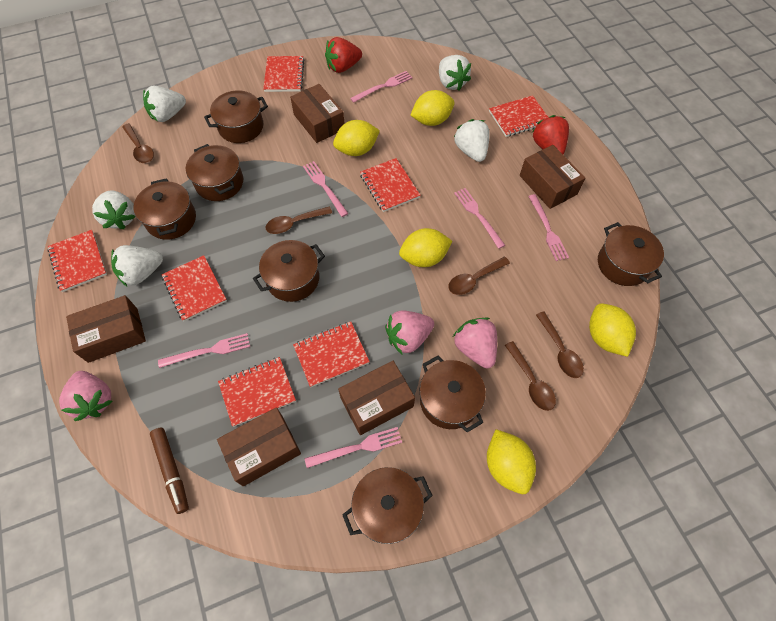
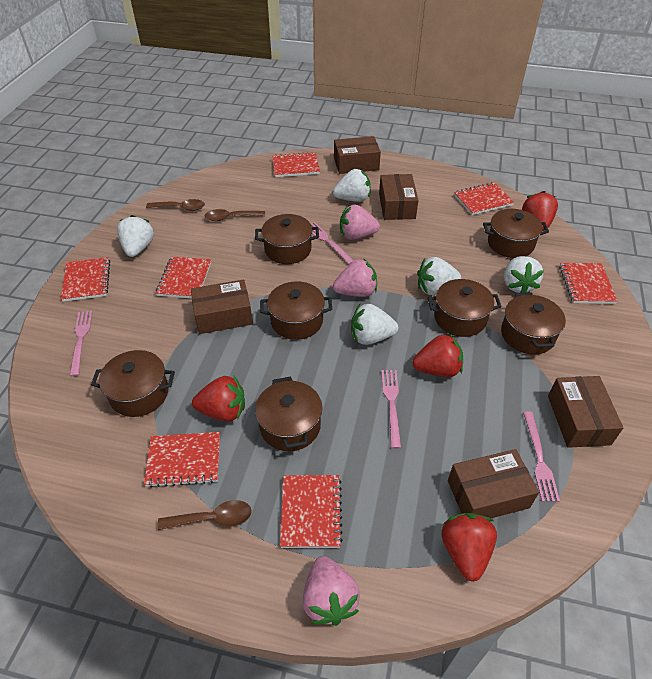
brown marker: [150,428,189,514] = 1 -> none = 0
brown spoon: [122,123,154,163] [266,206,332,234] [448,257,510,295] [505,341,556,411] [536,312,584,378] = 5 -> [146,199,205,211] [158,500,252,530] [205,209,265,221] = 3
pink fork: [158,333,250,368] [303,161,349,217] [305,427,402,468] [350,71,413,103] [454,188,505,249] [528,194,569,261] = 6 -> [70,311,93,377] [311,222,354,264] [381,370,401,449] [523,411,560,502] = 4
red strawberry: [325,37,362,73] [532,115,569,155] = 2 -> [192,376,245,422] [412,334,463,377] [441,513,497,582] [522,191,558,231] = 4
yellow lemon: [333,120,380,156] [399,228,452,267] [410,90,455,126] [487,429,536,494] [589,303,636,357] = 5 -> none = 0

